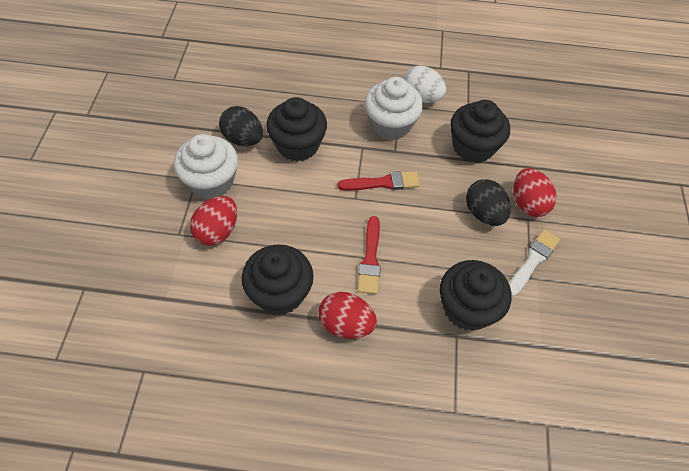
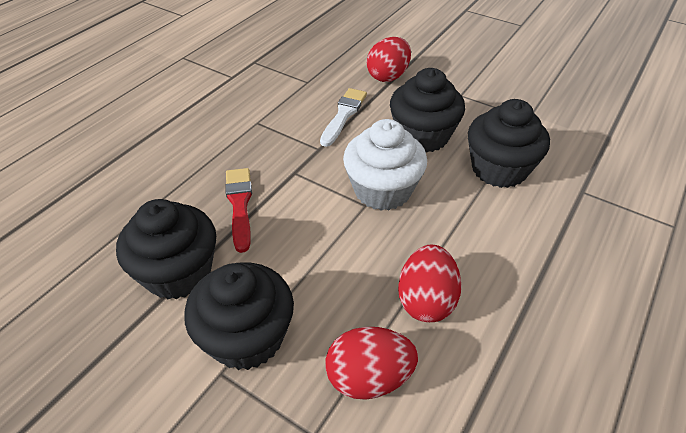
black egg: [219,106,263,146] [466,179,511,226] = 2 -> none = 0
red brush: [338,171,420,191] [357,216,381,294] = 2 -> [225,168,252,253] = 1
white cupcake: [174,134,238,199] [365,77,423,140] = 2 -> [343,119,427,211] = 1
white egg: [403,65,446,103] = 1 -> none = 0

